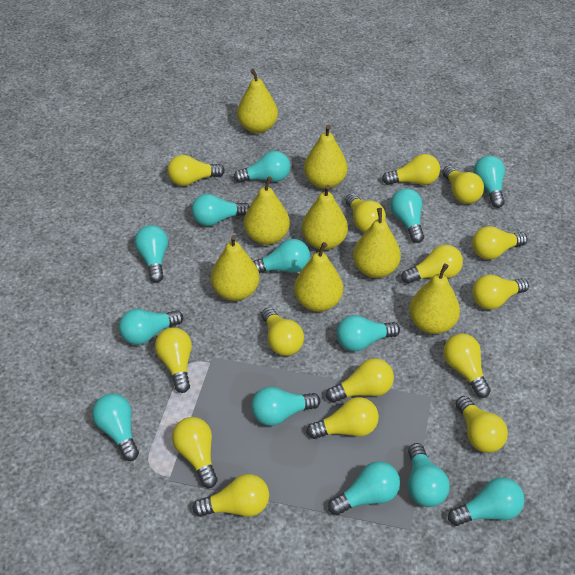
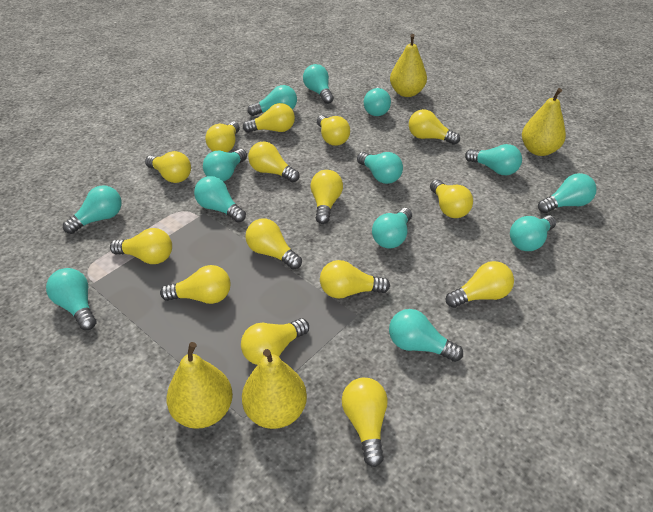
yellow pear: [211,235,260,301] [237,69,278,133] [244,176,290,245] [294,242,343,312] [302,185,348,250] [304,125,347,189] [353,208,401,278] [409,264,460,334] = 8 -> [166,342,233,429] [242,349,307,429] [390,34,427,97] [522,88,566,156] = 4

